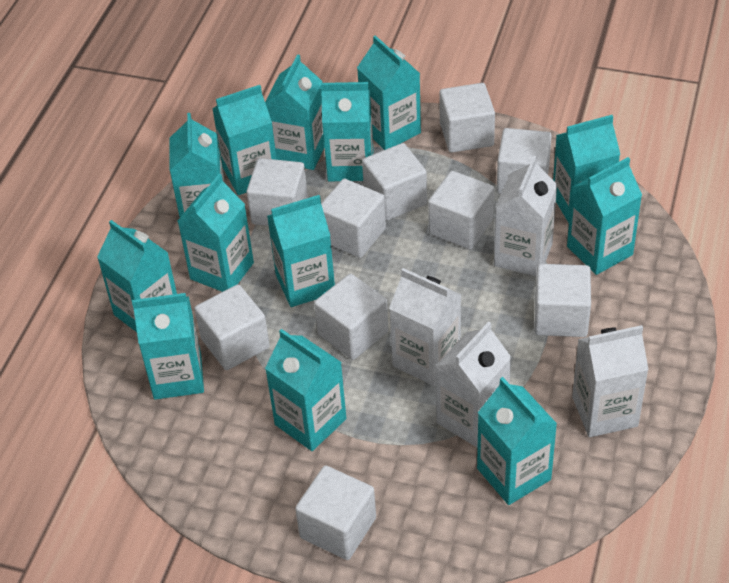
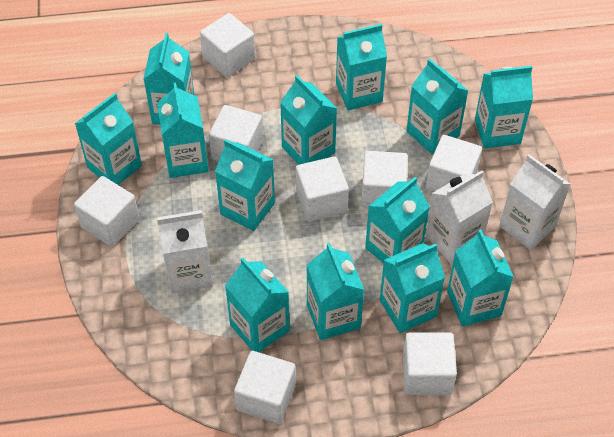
white carton: [389,268,461,386] [435,322,511,448] [494,156,557,276] [572,325,649,437] = 4 -> [157,210,213,294] [425,170,493,263] [499,155,570,250] = 3
white cube: [194,284,270,370] [247,158,308,226] [295,465,376,560] [314,274,389,360] [321,179,386,258] [362,143,427,221] [428,171,494,250] [439,83,495,153] [497,128,552,194] [534,264,591,337] = 10 -> [74,176,140,247] [200,13,255,77] [209,105,263,161] [234,351,296,424] [296,156,349,222] [361,151,408,208] [403,333,457,395] [426,135,482,192] = 8

